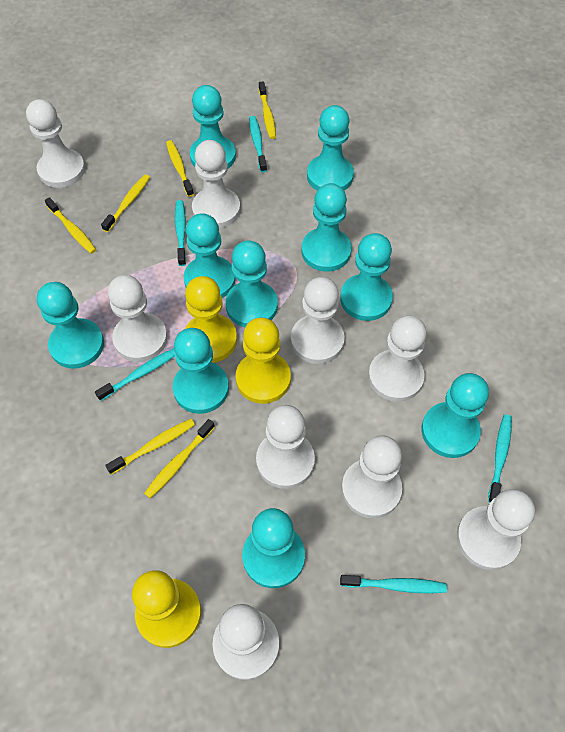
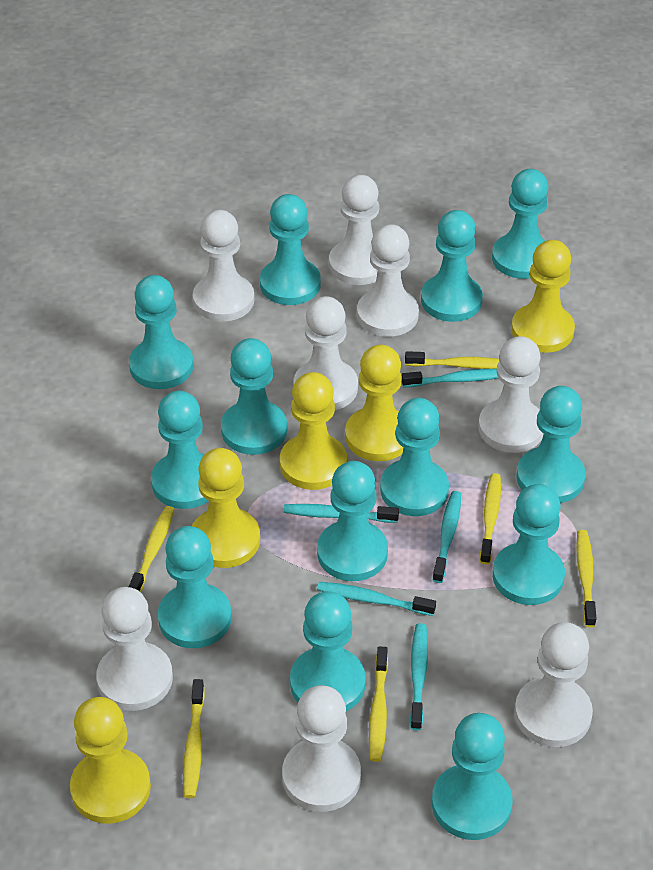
turquoise pawn: [37,282,104,369] [173,328,229,414] [184,213,235,298] [190,85,236,169] [226,241,278,327] [242,508,305,588] [301,183,351,272] [307,105,354,190] [340,233,393,321] [421,373,489,458] = 10 -> [129,275,194,389] [151,391,209,509] [158,526,232,648] [221,338,287,455] [260,194,321,305] [290,591,366,711] [317,461,388,581] [380,398,449,516] [421,210,483,322] [432,713,512,840] [492,169,548,279] [492,484,565,605] [516,386,586,503] = 13
white pawn: [26,99,85,188] [108,275,167,362] [192,140,240,228] [212,604,279,680] [256,405,315,489] [291,277,345,364] [342,435,402,518] [368,316,427,402] [457,489,535,570] = 9 -> [96,587,173,711] [193,210,255,322] [282,685,361,812] [294,296,358,410] [329,175,379,285] [357,224,419,337] [478,336,544,453] [515,622,593,747] = 8
yellow pawn: [132,570,201,648] [185,276,237,363] [236,318,291,404] = 3 -> [70,697,151,824] [192,448,260,568] [280,372,347,490] [345,345,404,461] [511,240,575,353] = 5

